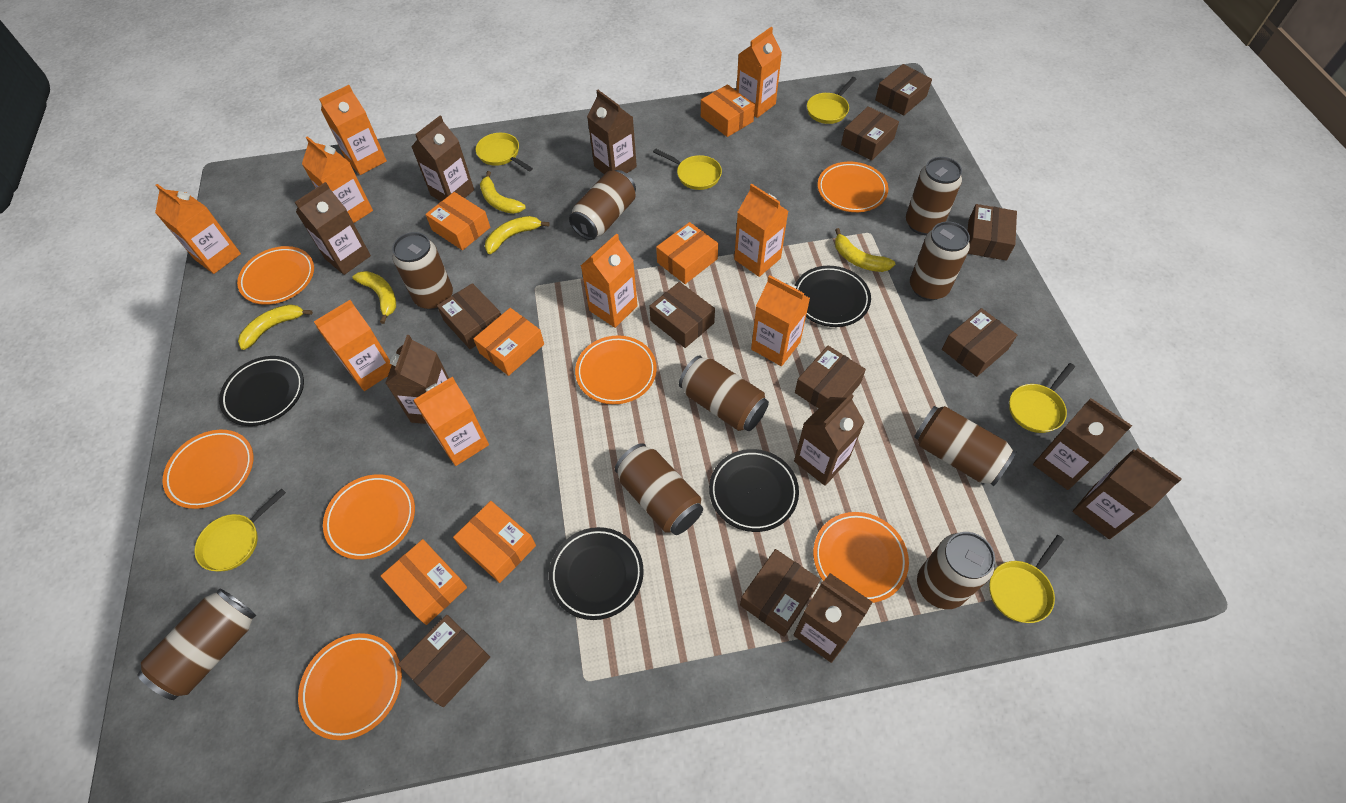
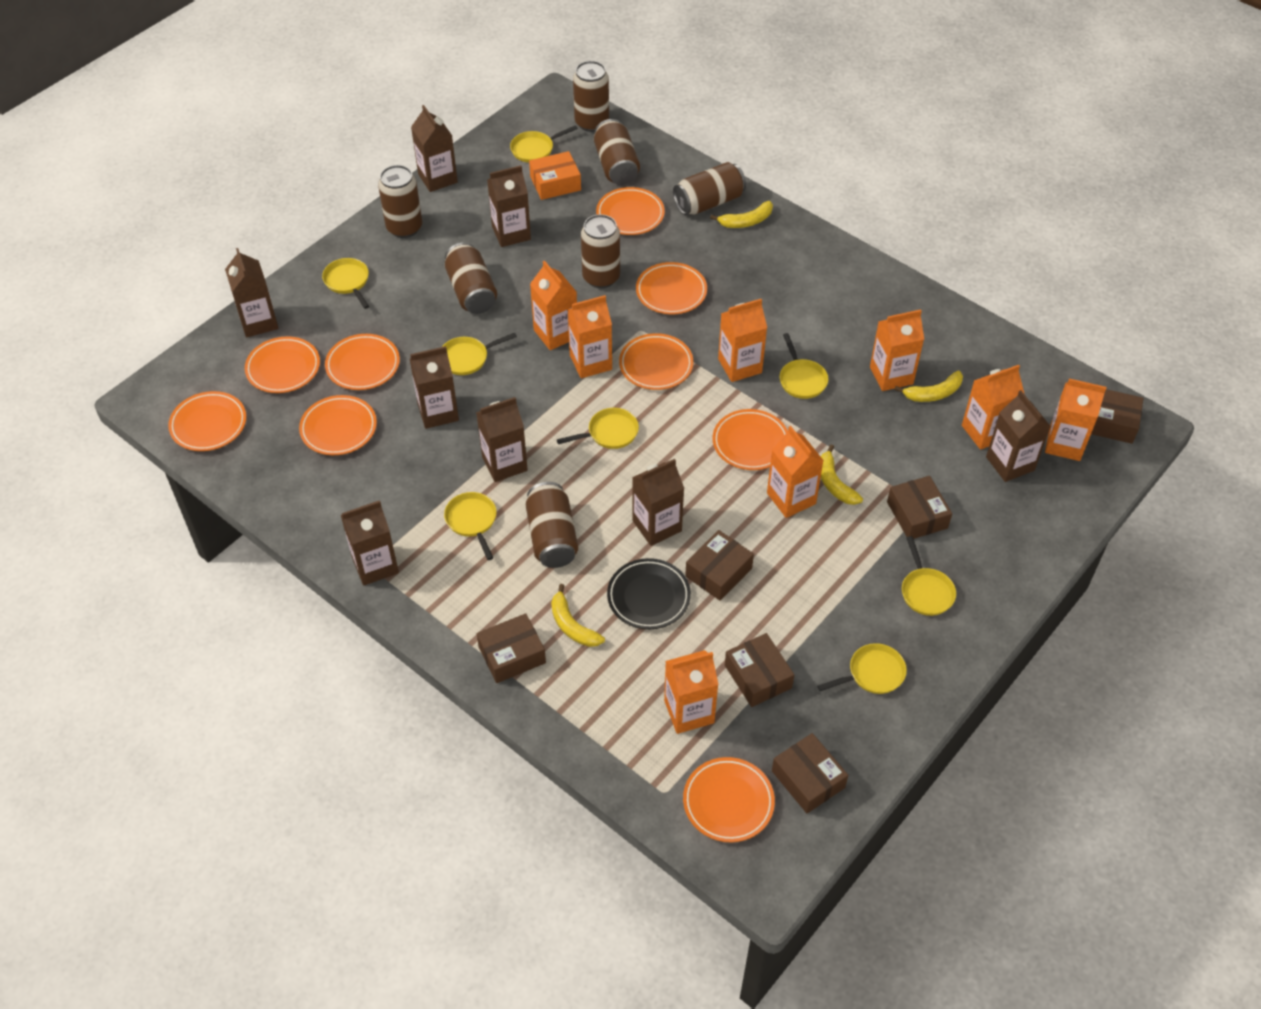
black plate: [219,356,304,426] [549,527,644,620] [709,449,799,532] [795,266,871,327] = 4 -> [607,558,691,629] = 1
brown box: [398,615,490,707] [437,283,501,349] [649,282,715,348] [740,549,820,637] [795,346,866,409] [841,106,899,161] [875,64,932,116] [942,308,1017,377] [968,204,1017,261] = 9 -> [477,613,546,683] [685,530,754,601] [725,633,794,707] [772,733,848,813] [887,476,952,539] [1091,389,1144,444] = 6
brown can: [137,588,256,700] [392,232,453,310] [569,170,636,240] [615,443,703,535] [679,355,769,431] [906,157,962,235] [910,221,970,300] [914,406,1017,486] [917,532,995,609] = 9 -> [378,165,422,238] [445,242,497,314] [526,482,578,568] [573,61,609,132] [581,214,620,288] [594,119,640,185] [673,162,746,215] = 7
orange box: [381,539,467,625] [425,192,490,251] [453,501,536,583] [473,308,544,376] [656,222,718,284] [701,84,755,137] = 6 -> [529,151,581,200] = 1
orange carton: [155,184,241,274] [302,136,373,223] [314,300,392,391] [319,85,387,175] [414,377,489,466] [581,233,638,328] [734,184,788,277] [736,27,782,118] [751,275,810,366] = 9 -> [530,261,577,350] [567,295,612,378] [664,650,719,734] [718,299,767,382] [767,426,824,518] [870,309,924,391] [962,365,1024,450] [1045,379,1106,461] = 8
orange plate: [162,430,253,509] [237,246,314,305] [298,633,402,740] [323,474,415,560] [575,335,657,404] [813,512,909,603] [817,162,888,212] = 7 -> [168,391,246,451] [245,336,320,393] [299,395,377,455] [325,334,400,390] [596,187,665,235] [619,333,693,390] [636,262,707,314] [683,757,775,842] [713,409,788,470] = 9
yellow banana: [238,304,313,350] [352,271,396,324] [480,171,526,214] [485,216,549,254] [835,228,895,272] = 5 -> [551,584,605,647] [710,201,773,228] [821,445,863,505] [894,371,963,402] = 4
yellow pan: [194,488,286,571] [476,133,533,171] [653,148,722,190] [807,77,856,124] [989,535,1064,623] [1009,363,1075,433] = 6 -> [322,258,369,309] [442,333,517,375] [444,492,497,560] [510,125,578,163] [557,408,639,449] [780,333,828,399] [817,643,907,694] [902,536,956,616] = 8

